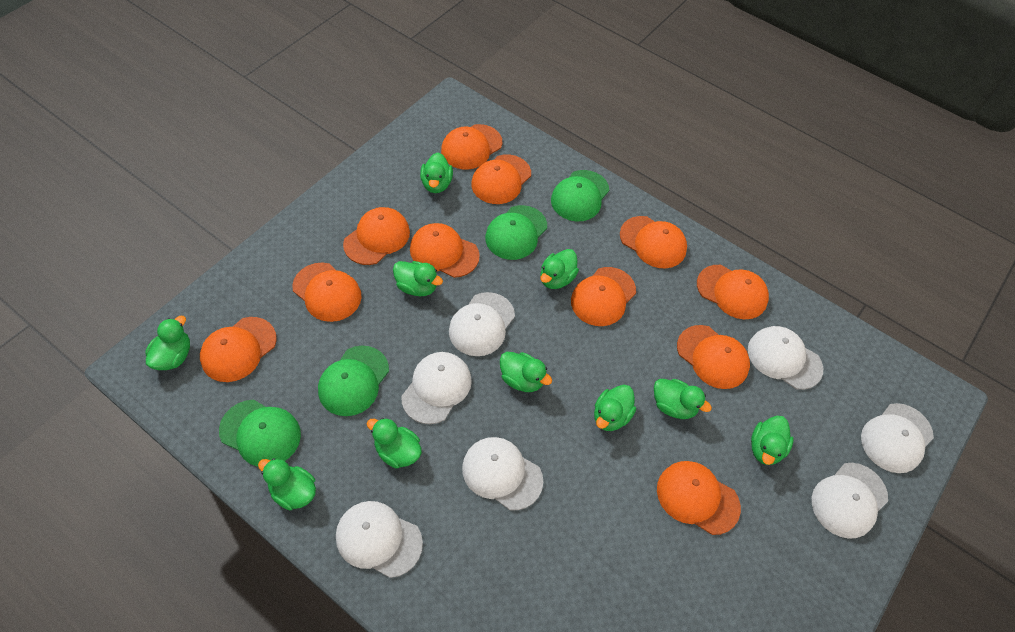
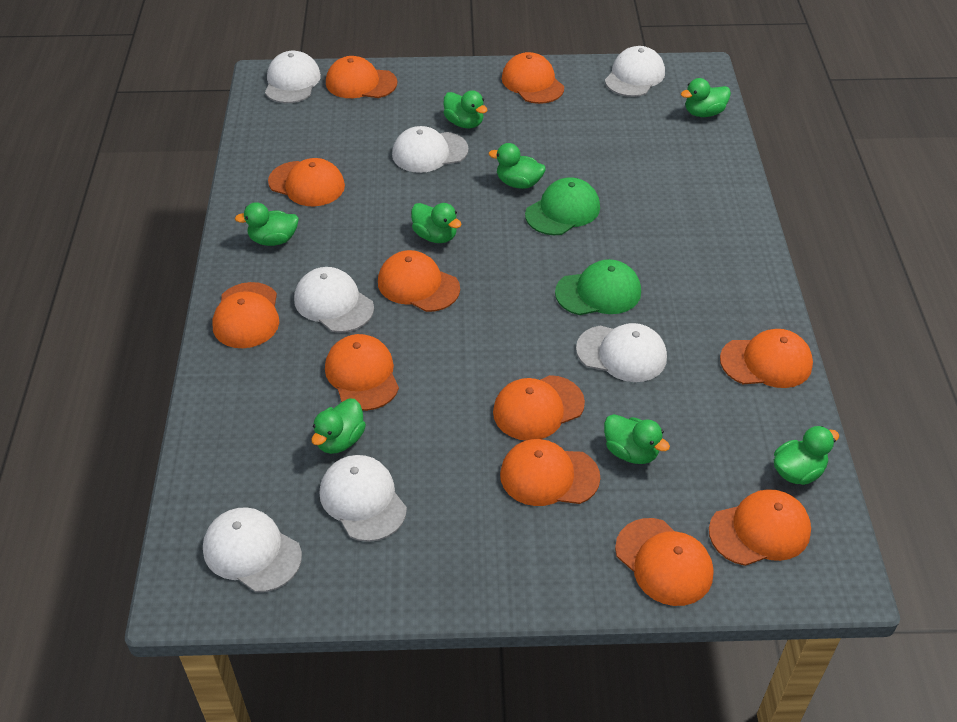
green cap: [219,400,301,467] [318,346,389,416] [485,205,547,260] [551,170,609,222] = 4 -> [525,177,600,235] [555,259,641,315] = 2
green duck: [145,316,190,370] [258,458,316,511] [367,418,422,469] [393,261,443,296] [420,153,453,193] [500,352,552,392] [540,249,579,289] [594,385,636,431] [654,379,712,419] [751,416,794,465] = 10 -> [235,202,299,246] [311,399,366,454] [411,203,462,243] [443,90,488,128] [488,143,546,189] [604,414,670,464] [681,78,731,117] [774,426,839,485] = 8

